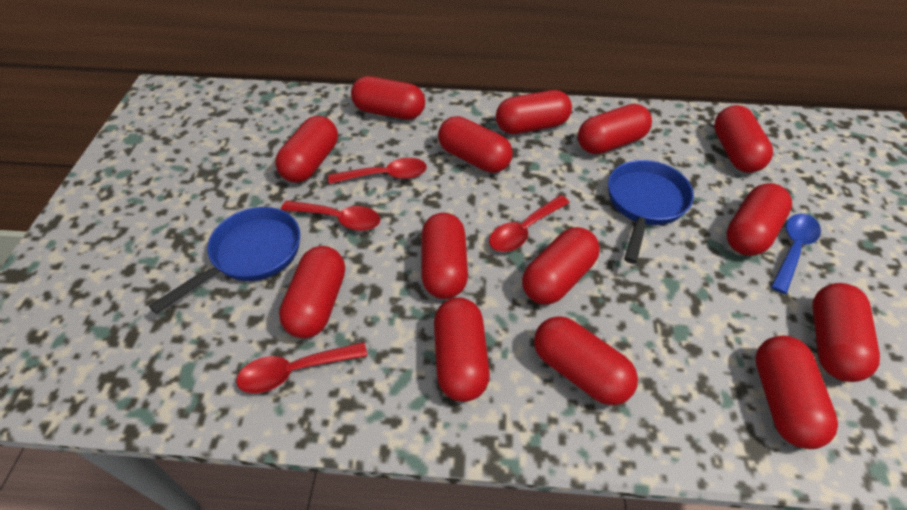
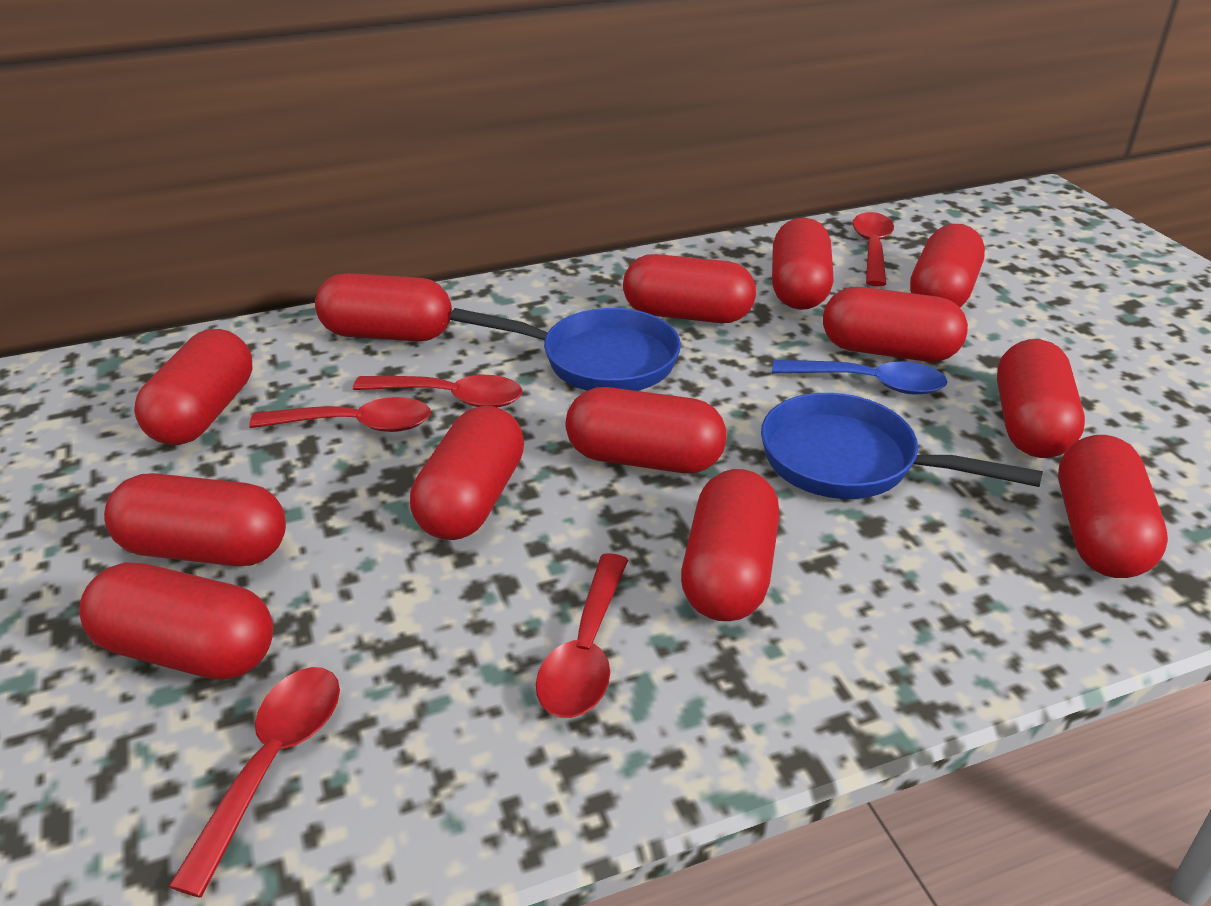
red capsule: [275,116,338,183] [279,246,345,338] [351,76,425,120] [421,213,468,299] [434,297,490,402] [438,116,513,173] [496,90,572,134] [522,227,600,305] [534,316,638,405] [578,104,652,154] [714,105,773,173] [726,183,792,256] [755,336,838,449] [812,283,880,382] = 14 -> [79,562,273,680] [104,473,286,566] [134,329,252,445] [315,273,452,341] [410,406,524,540] [566,387,726,473] [623,254,756,323] [681,469,779,621] [772,218,834,310] [823,287,968,362] [910,224,985,308] [997,339,1085,458] [1058,435,1168,578] = 13
red spoon: [236,342,368,393] [281,200,380,231] [328,158,427,184] [489,195,570,252] = 4 -> [168,667,340,898] [249,397,431,432] [353,375,522,407] [536,553,628,718] [852,212,894,286] = 5

